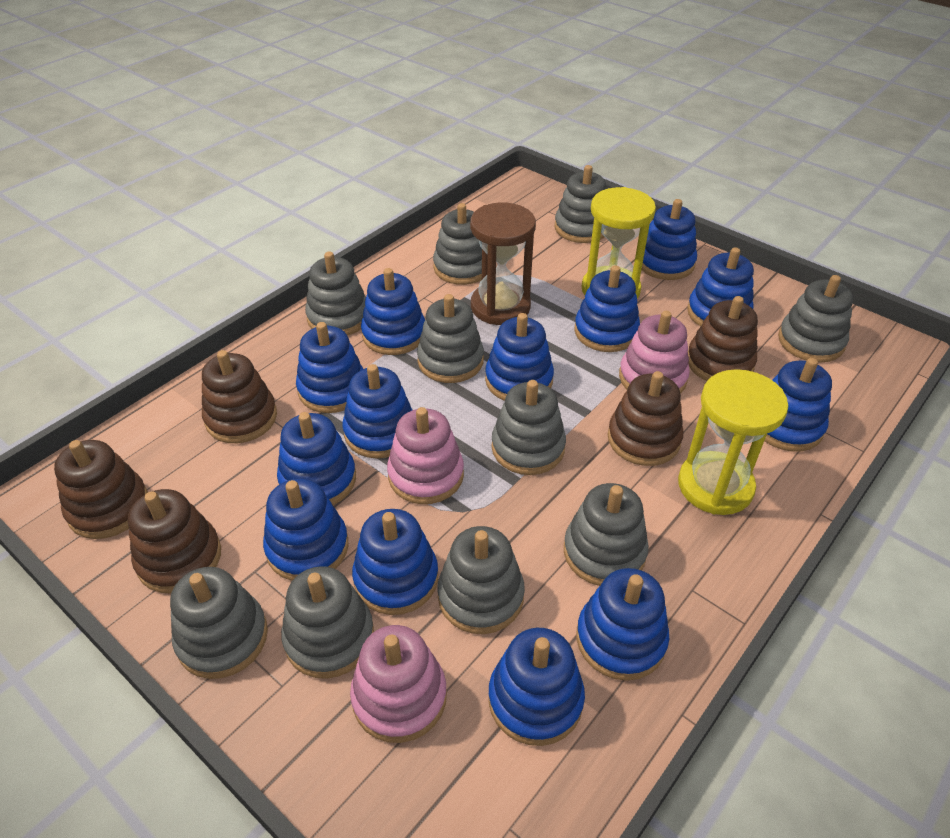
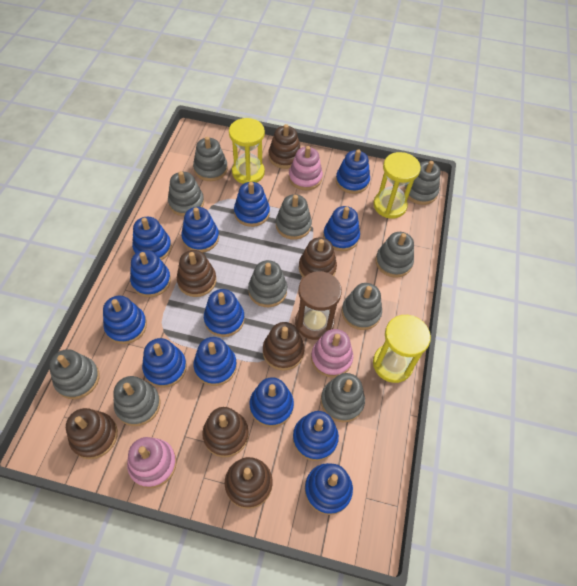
brown stacking toy: [54,440,148,539] [128,489,221,594] [202,350,277,443] [608,371,683,466] [688,296,758,381] = 5 -> [66,408,118,459] [177,250,216,297] [202,407,249,457] [225,457,273,509] [263,322,305,371] [268,124,300,169] [299,238,337,278] = 7
yellow hourglass: [582,187,656,299] [678,369,788,515] = 2 -> [229,118,265,184] [373,152,421,219] [373,315,431,383] = 3

